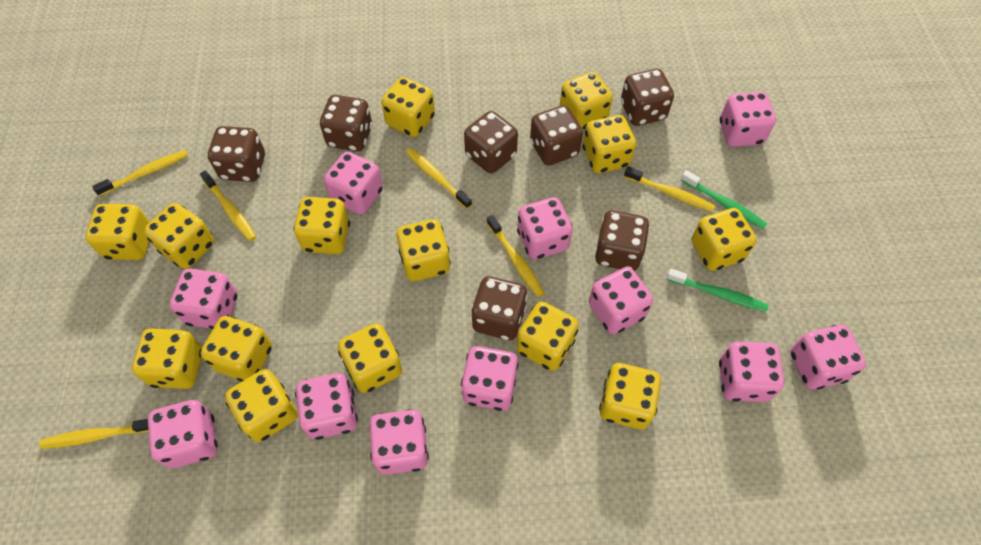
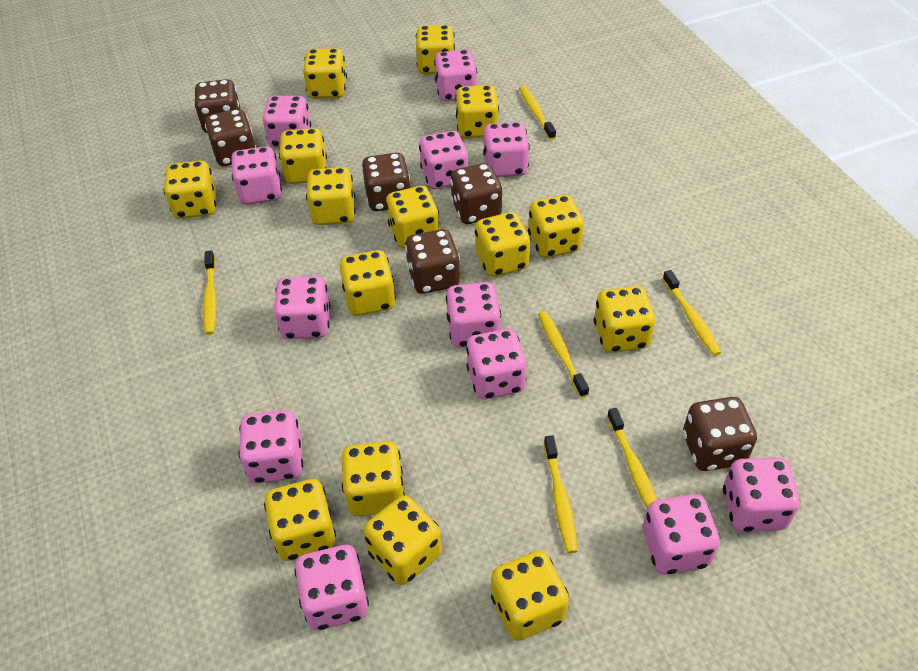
brown dice: [208,126,265,182] [320,95,372,152] [464,111,518,173] [471,276,528,340] [530,105,583,165] [595,210,650,271] [621,69,674,126] = 7 -> [194,79,240,133] [205,109,256,166] [361,153,410,211] [405,229,460,294] [450,163,503,224] [683,397,757,471] = 6
green toothbrush: [666,269,769,312] [681,170,767,229] = 2 -> none = 0
pink dice: [148,400,218,468] [170,269,237,329] [295,373,358,440] [324,152,383,215] [369,409,429,475] [461,346,519,411] [517,197,573,260] [589,267,653,334] [719,341,784,402] [720,92,776,147] [790,325,866,389] = 11 -> [232,146,282,205] [238,410,303,483] [263,96,311,148] [274,276,331,339] [294,545,369,630] [419,131,468,189] [434,49,477,102] [446,282,501,348] [466,329,527,399] [483,122,530,177] [643,494,720,575] [723,457,800,532] = 12
yellow dice: [86,204,150,260] [132,328,202,389] [144,203,214,269] [201,316,272,382] [225,369,297,442] [293,197,350,254] [338,323,402,393] [381,77,435,137] [396,219,451,281] [517,302,579,371] [560,72,613,130] [583,115,636,173] [599,363,661,429] [691,208,756,271] = 14 -> [163,161,216,219] [264,479,336,561] [279,128,327,184] [303,48,347,99] [306,167,355,225] [340,250,396,316] [341,441,405,516] [363,495,442,585] [386,186,439,248] [416,25,455,74] [455,85,499,138] [475,212,531,277] [491,551,569,641] [528,195,584,258] [594,286,655,353] = 15

